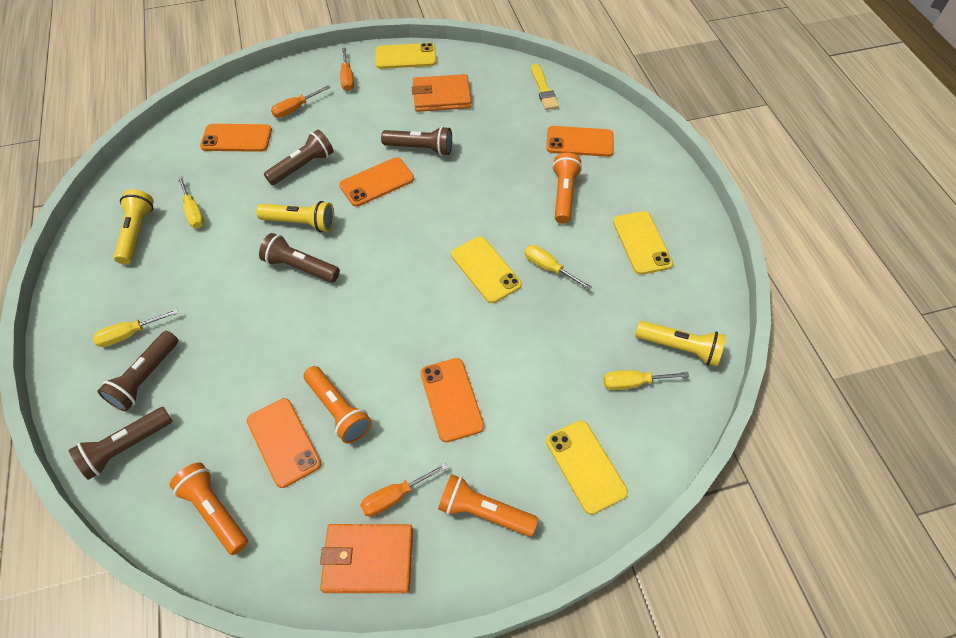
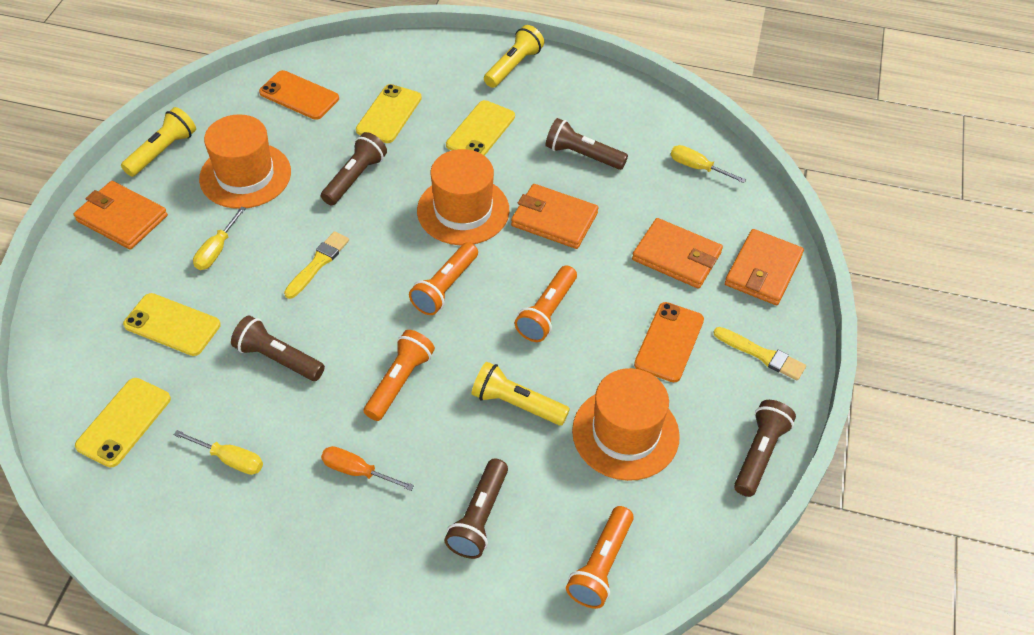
orange hat: none = 0 -> [199,114,291,209] [417,149,509,245] [572,368,680,481] = 3
orange phone: [200,124,272,152] [247,398,321,488] [339,157,414,207] [420,358,484,442] [546,126,614,157] = 5 -> [259,70,339,120] [634,302,704,382] = 2
orange screwdriver: [271,85,330,118] [340,48,354,91] [360,463,448,516] = 3 -> [321,446,414,491] = 1
orange wallet: [320,524,413,593] [412,74,472,112] = 2 -> [74,181,168,250] [511,184,598,249] [632,218,723,289] [725,229,804,305] = 4
yellow brush: [532,64,559,110] = 1 -> [284,231,349,299] [713,327,806,381] = 2
yellow screwdriver: [93,309,178,347] [177,176,204,228] [525,245,592,290] [603,370,689,390] = 4 -> [174,430,263,475] [193,206,246,270] [671,145,746,183] = 3

